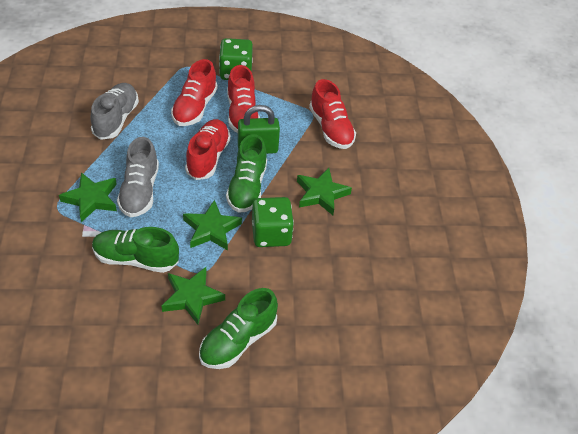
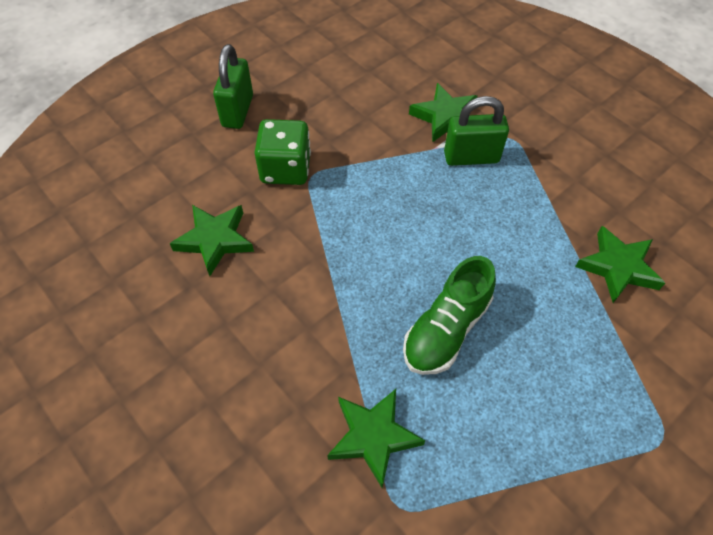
green dice: [219,38,253,80] [252,197,294,247] = 2 -> [254,119,311,185] = 1
green padlock: [238,105,280,154] = 1 -> [213,44,253,129] [444,96,509,166] = 2
green shoe: [92,227,179,273] [199,288,278,369] [226,134,267,213] = 3 -> [403,256,496,375] = 1
grey shoe: [91,83,139,140] [117,137,159,218] = 2 -> none = 0
red shoe: [171,59,218,126] [185,119,231,180] [227,65,260,133] [309,79,356,149] = 4 -> none = 0

